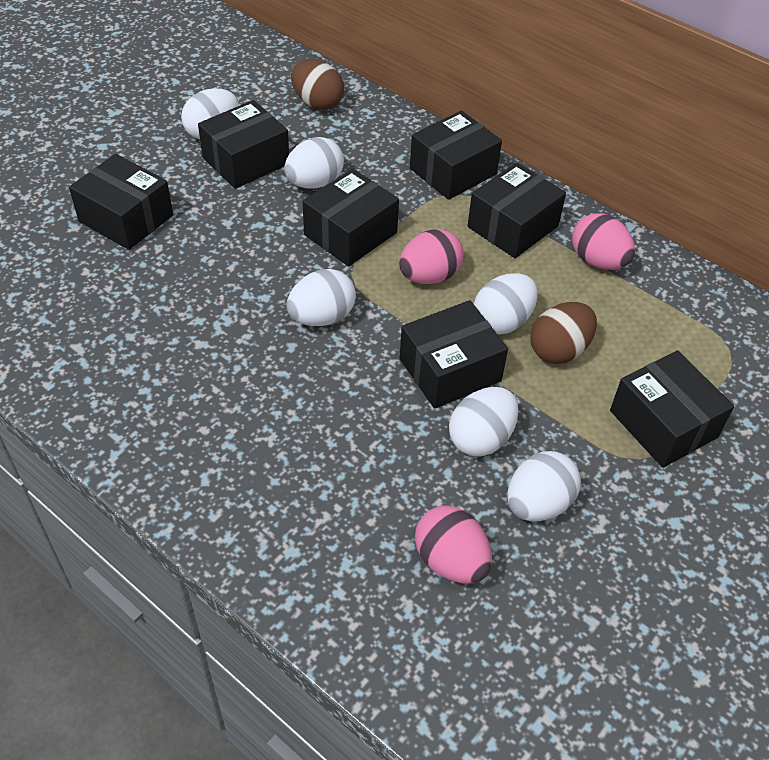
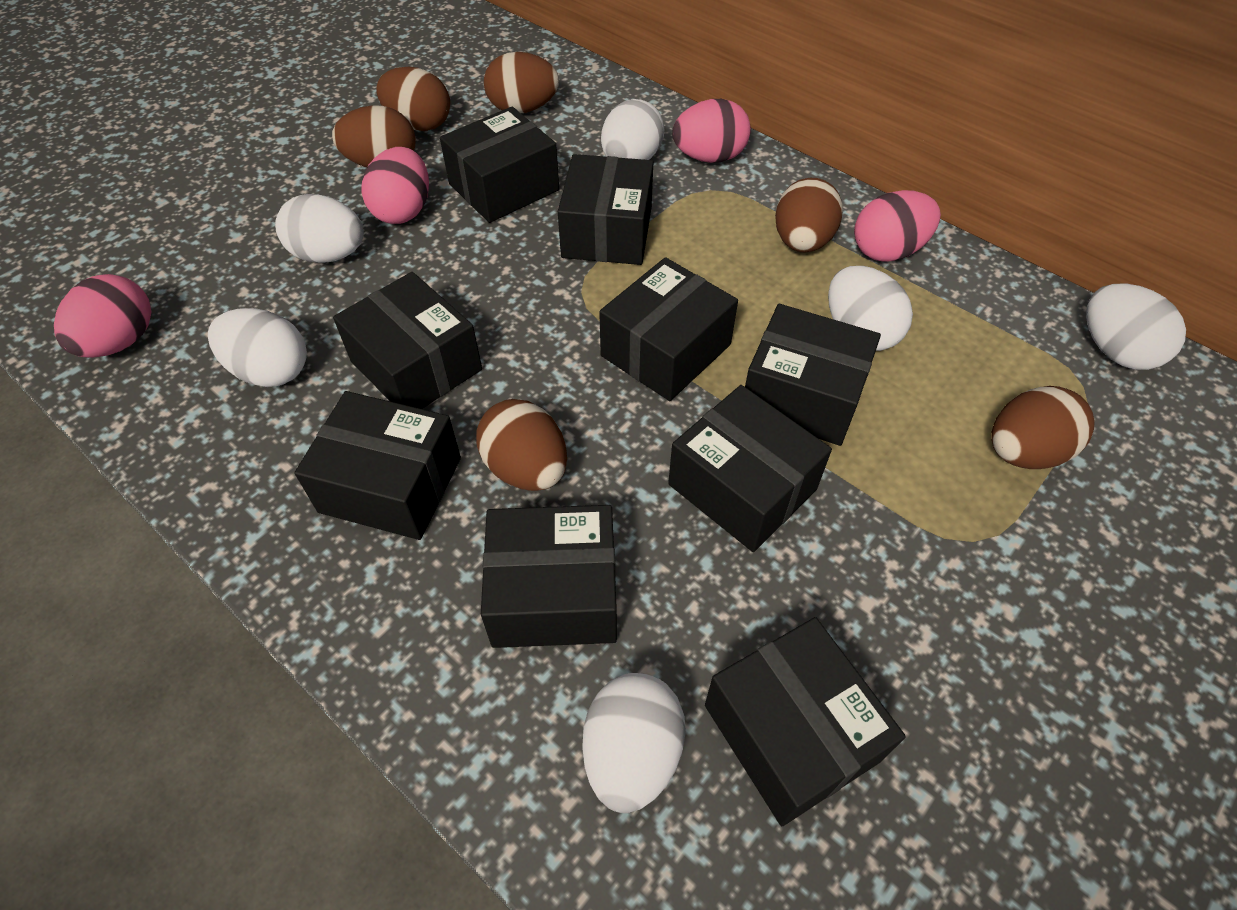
black box: [69,154,173,250] [198,100,289,189] [303,169,399,266] [400,300,508,409] [410,110,502,200] [468,162,566,258] [610,350,734,468] = 7 -> [294,391,461,540] [333,272,482,409] [440,107,559,223] [481,505,617,648] [558,154,653,265] [599,257,738,401] [668,385,832,552] [705,617,906,826] [745,304,881,446] = 9
brown egg: [291,59,344,110] [530,302,597,364] = 2 -> [332,105,416,168] [376,67,450,131] [476,399,567,491] [484,52,559,113] [775,178,843,252] [992,386,1095,469] = 6
pink egg: [399,229,464,284] [415,506,492,584] [572,213,635,270] = 3 -> [54,274,152,358] [361,147,429,224] [672,99,751,163] [854,190,941,262] = 4

